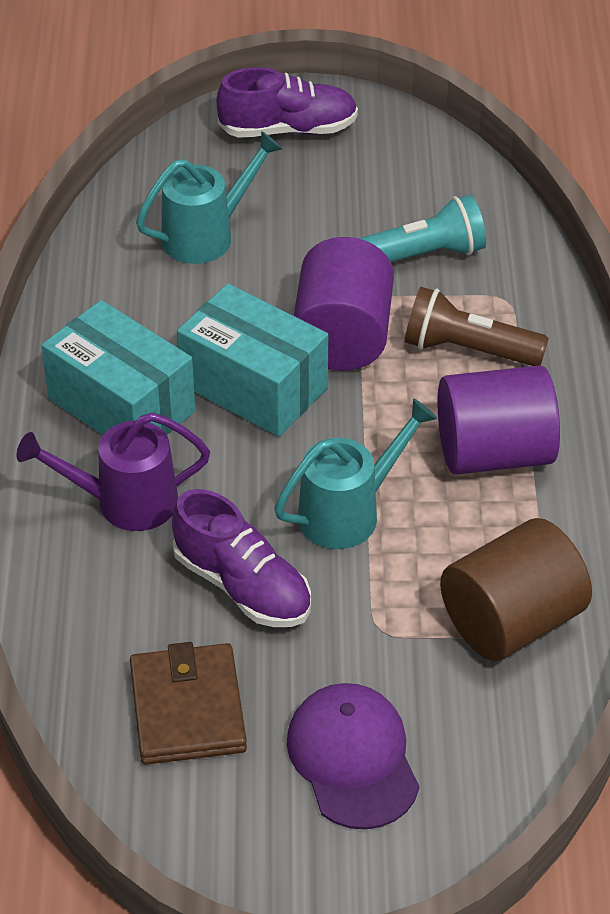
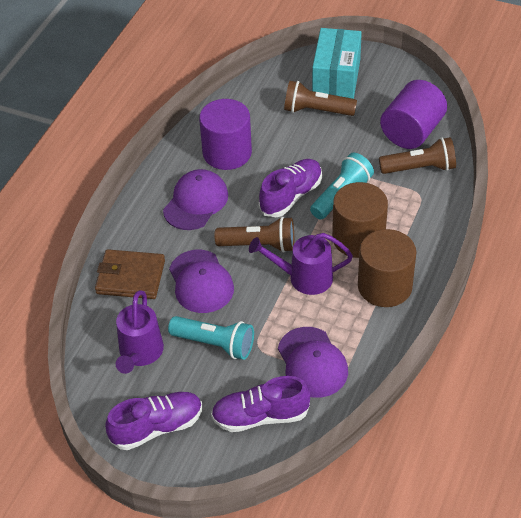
brown cylinder: [440,518,592,661] = 1 -> [332,182,388,258] [358,229,416,307] = 2
brown flashlight: [405,287,549,366] = 1 -> [214,217,294,253] [284,81,357,116] [379,137,456,174] = 3
purple cap: [286,683,419,830] = 1 -> [163,169,228,230] [169,250,234,313] [278,327,348,398] = 3
purple shoe: [172,489,311,627] [216,67,358,138] = 2 -> [105,392,202,450] [211,376,311,432] [259,159,322,217] = 3
purple watering can: [16,412,210,531] = 1 -> [116,290,164,374] [249,233,353,295] = 2
turquoise box: [41,300,195,435] [177,284,328,437] = 2 -> [312,28,362,99] = 1
turquoise flashlight: [358,195,486,262] = 1 -> [168,316,254,360] [310,153,374,219] = 2
turquoise watering can: [136,131,283,264] [275,398,437,549] = 2 -> none = 0

